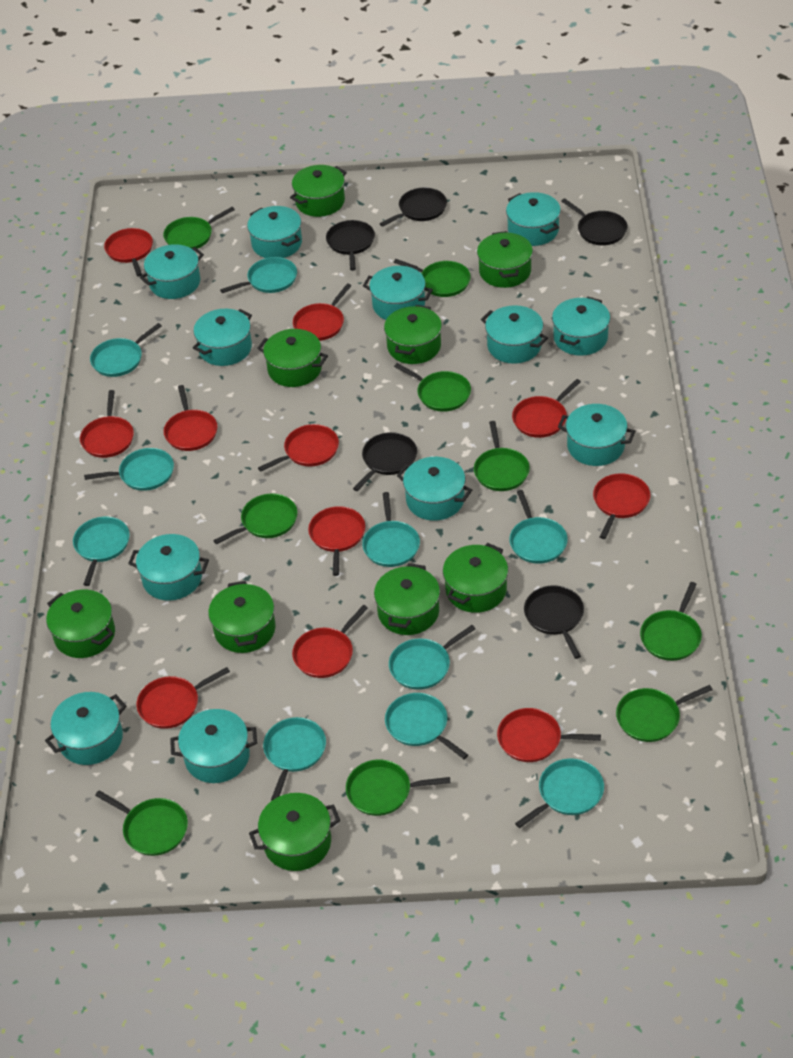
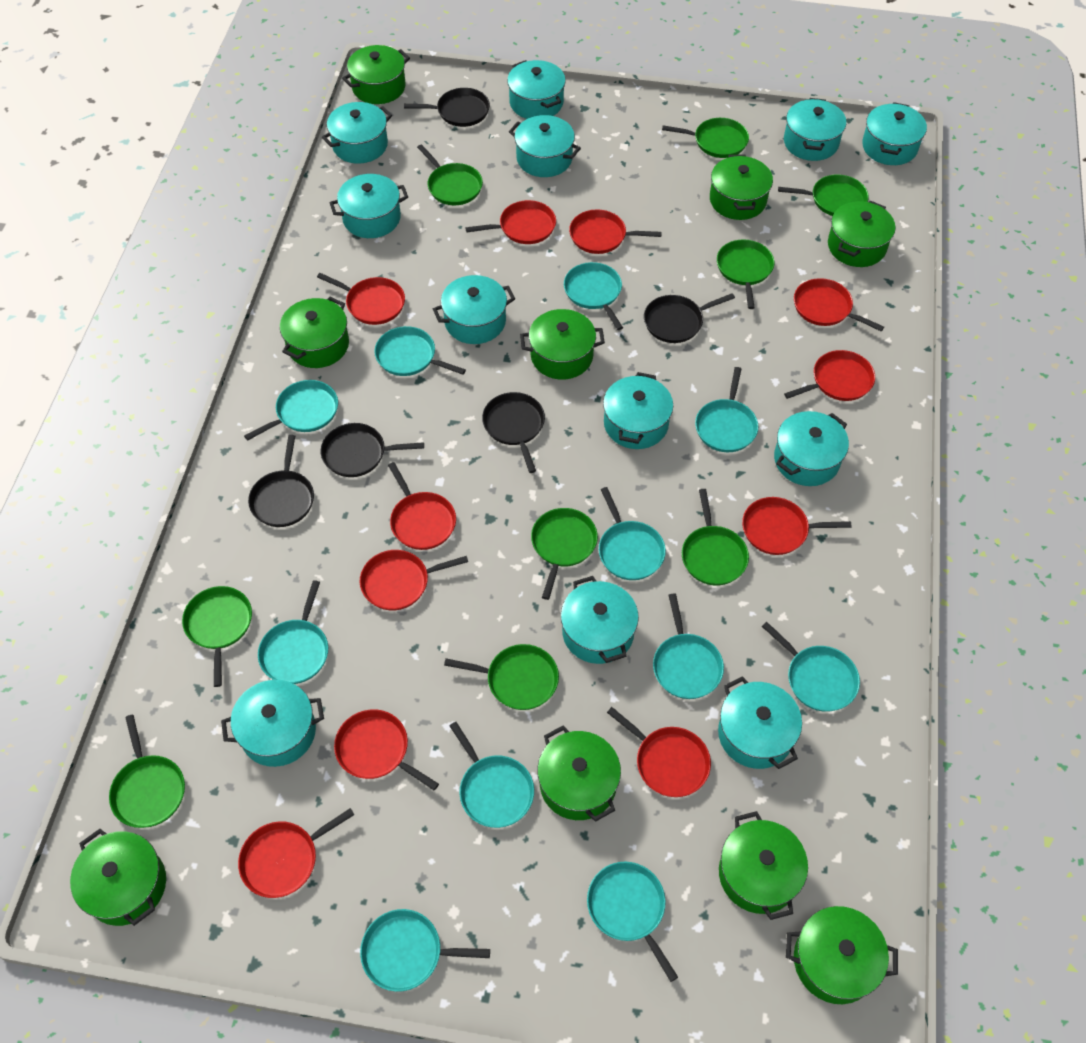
turquoise pan: [73,517,130,586] [84,448,174,491] [90,323,162,377] [220,257,297,293] [263,717,326,800] [362,492,420,567] [385,693,468,759] [389,625,475,690] [509,490,568,564] [515,758,604,828] = 10 -> [244,380,338,441] [258,580,328,684] [360,909,490,992] [374,326,466,376] [450,722,534,828] [564,262,623,330] [587,862,678,982] [599,487,666,580] [653,593,724,699] [695,367,758,452] [762,622,860,712] = 11

